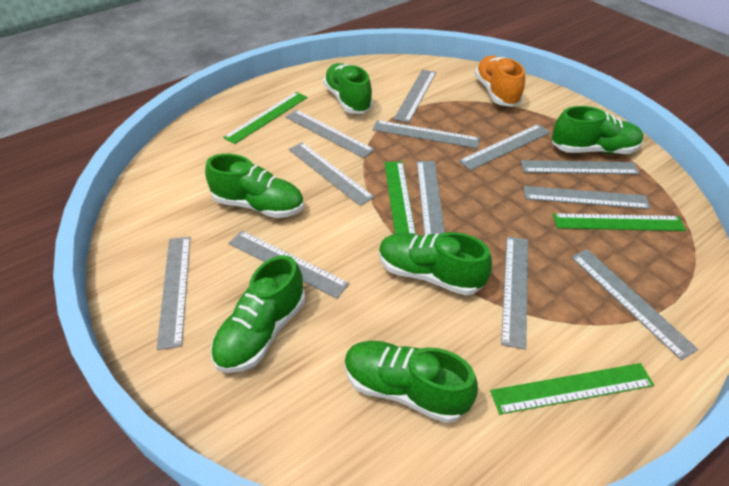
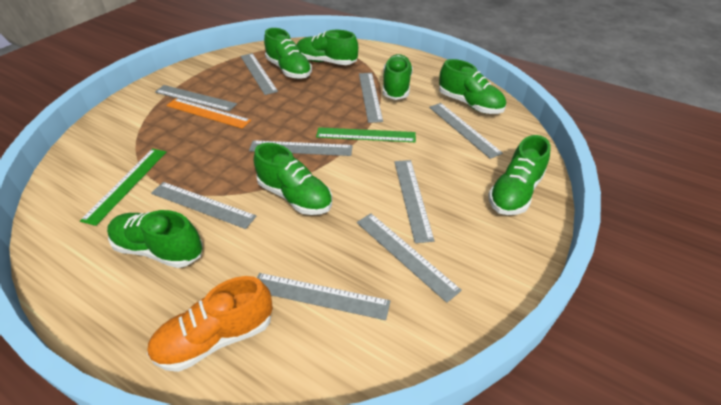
green ruler: [223,92,308,144] [385,161,416,234] [490,363,654,415] [553,213,686,231] = 4 -> [80,148,166,226] [316,127,416,142] = 2
green shoe: [205,154,304,218] [211,255,305,373] [323,63,373,114] [344,341,478,423] [379,232,492,295] [552,106,643,154] = 6 -> [107,210,203,268] [254,143,332,215] [264,28,312,79] [297,30,358,65] [383,54,413,100] [439,59,506,114] [488,135,551,215] = 7
grey ruler: [157,237,191,350] [228,231,349,298] [285,110,375,158] [289,142,374,206] [372,120,480,148] [394,69,436,123] [417,161,445,235] [459,124,550,171] [501,236,528,350] [521,160,640,174] [524,186,650,209] [571,249,699,360] = 12 -> [151,182,257,229] [155,85,237,112] [241,53,278,95] [249,140,353,156] [257,273,390,320] [357,213,462,303] [359,73,383,123] [394,160,434,243] [429,103,503,159] = 9
orange ruler: none = 0 -> [166,98,251,129] = 1

